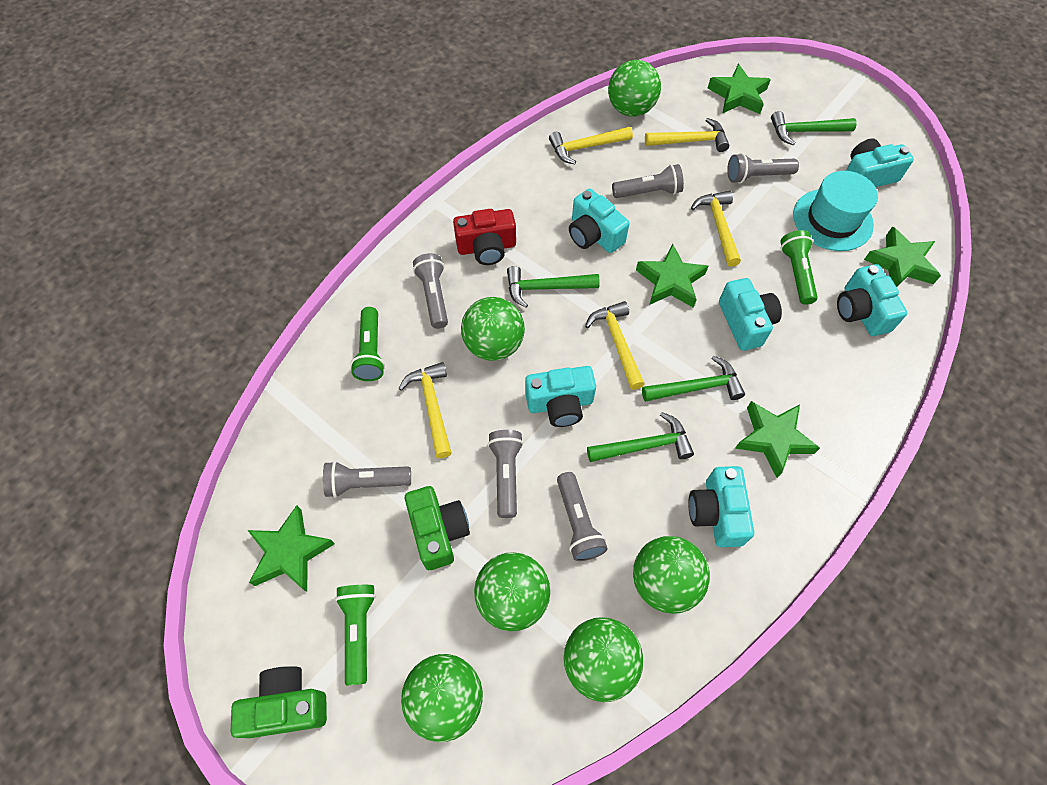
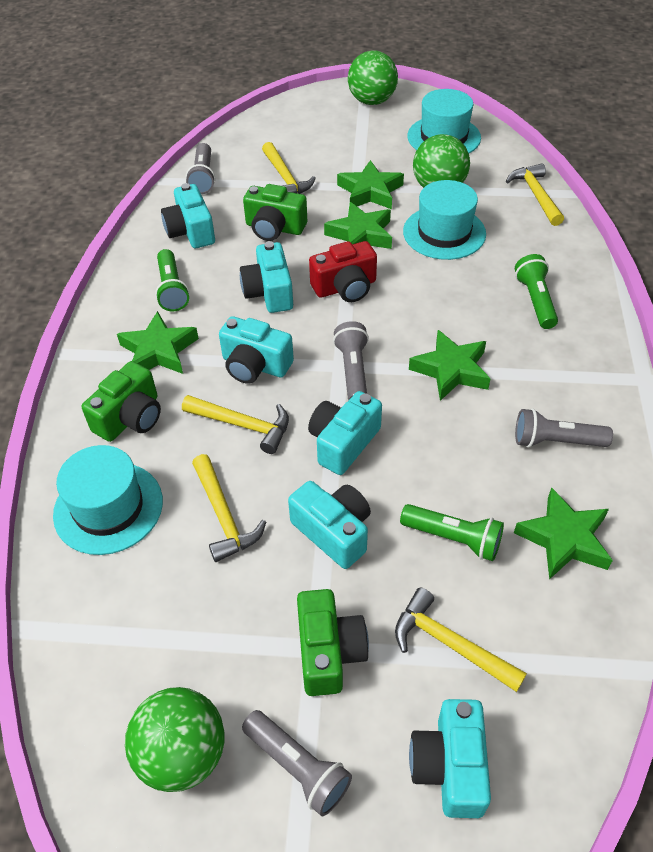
green ball: [401,654,483,742] [461,297,525,361] [474,552,550,631] [564,617,643,702] [608,60,661,117] [633,536,710,614] = 6 -> [125,687,224,792] [348,50,398,105] [413,134,470,188] = 3
green camera: [231,666,327,738] [405,486,470,570] = 2 -> [82,361,161,442] [243,184,307,241] [297,589,369,696] = 3
green hammer: [507,266,600,308] [587,412,694,462] [642,356,745,402] [771,111,857,146] = 4 -> none = 0
grey flashlight: [323,461,411,498] [413,253,448,329] [488,430,523,518] [557,472,607,561] [612,164,684,198] [727,153,799,183] = 6 -> [186,143,215,194] [242,710,352,816] [333,321,369,400] [515,408,613,448] = 4
turquoise hat: [793,171,878,251] = 1 -> [53,445,163,555] [403,180,486,260] [407,89,481,153] = 3

